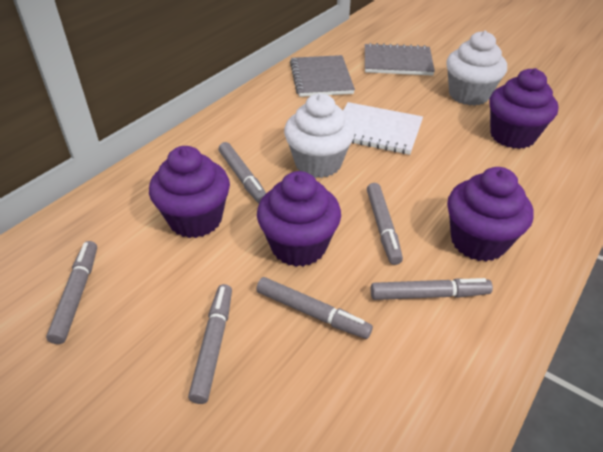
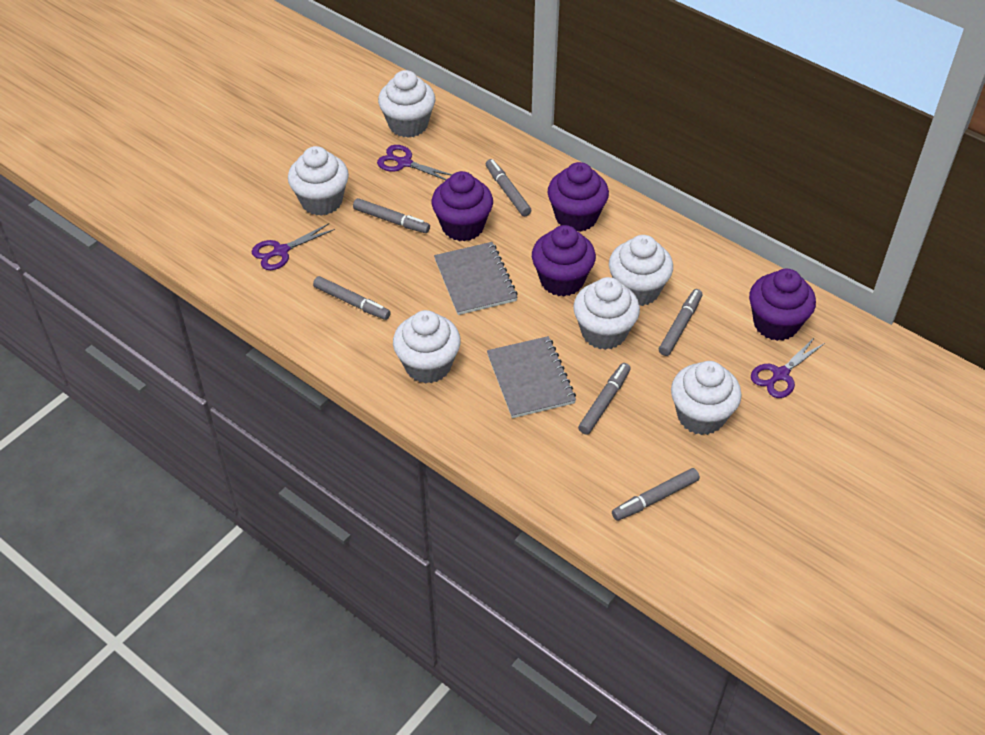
purple scissors: none = 0 -> [252,223,335,270] [377,145,452,180] [751,337,825,398] = 3
white cupcake: [284,93,355,178] [446,31,507,106] = 2 -> [288,146,349,216] [378,70,435,138] [393,310,461,384] [573,277,640,350] [609,235,673,306] [671,361,742,435] = 6
white notebook: [343,102,423,155] = 1 -> none = 0

